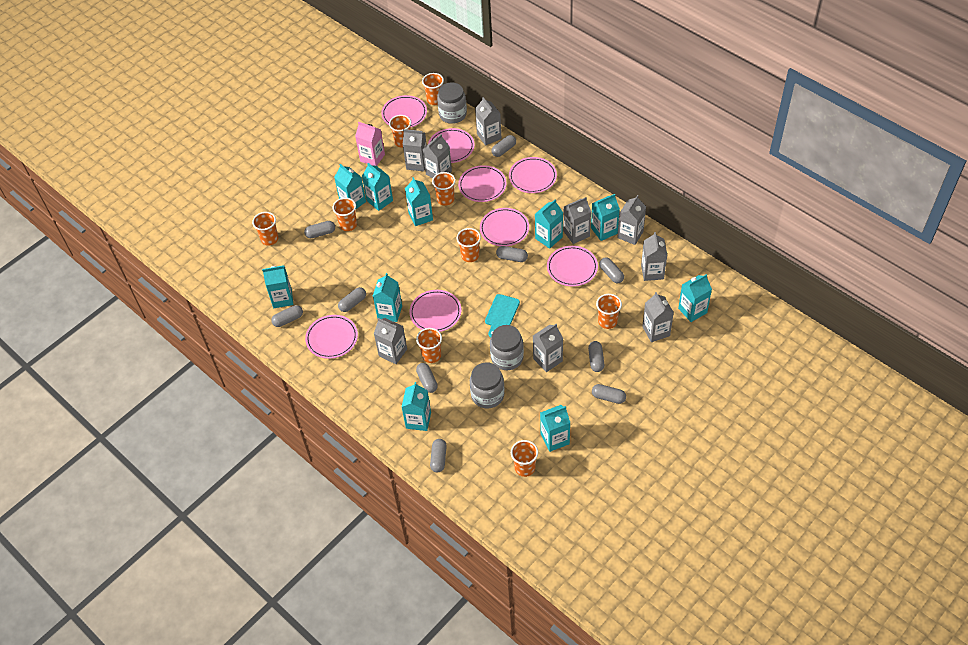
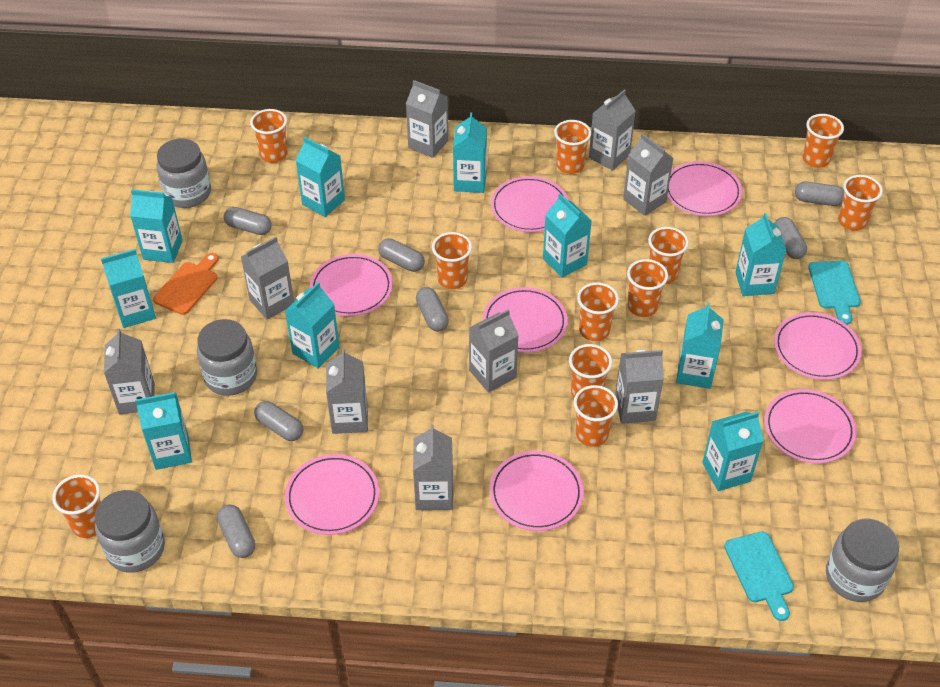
grey capsule: [271,305,303,327] [304,221,335,238] [338,287,366,312] [416,363,438,393] [430,439,447,472] [491,135,516,157] [496,246,528,262] [588,341,604,372] [592,384,626,404] [599,257,624,283] = 10 -> [217,504,255,558] [224,207,272,235] [254,401,303,441] [378,238,425,272] [416,287,449,331] [774,217,807,259] [795,182,844,206] = 7
grey jar: [437,82,467,124] [470,362,504,409] [490,325,524,370] = 3 -> [95,490,165,573] [157,139,211,208] [197,319,257,396] [826,518,899,602] = 4
orange cup: [252,212,279,245] [333,198,357,231] [389,115,411,148] [416,328,442,363] [422,73,444,105] [432,172,455,206] [457,228,481,262] [511,440,538,477] [596,294,622,329] = 9 -> [52,474,101,538] [250,109,288,163] [432,232,472,289] [554,120,591,174] [569,344,612,398] [574,385,618,447] [577,282,619,341] [627,259,668,317] [648,227,689,284] [802,114,844,168] [838,175,883,231] = 11
orange cutting board: none = 0 -> [153,253,218,315] = 1
pink carton: [355,122,385,166] = 1 -> none = 0
turquoise cutting board: [485,294,520,337] = 1 -> [724,531,794,621] [808,261,861,325] = 2

